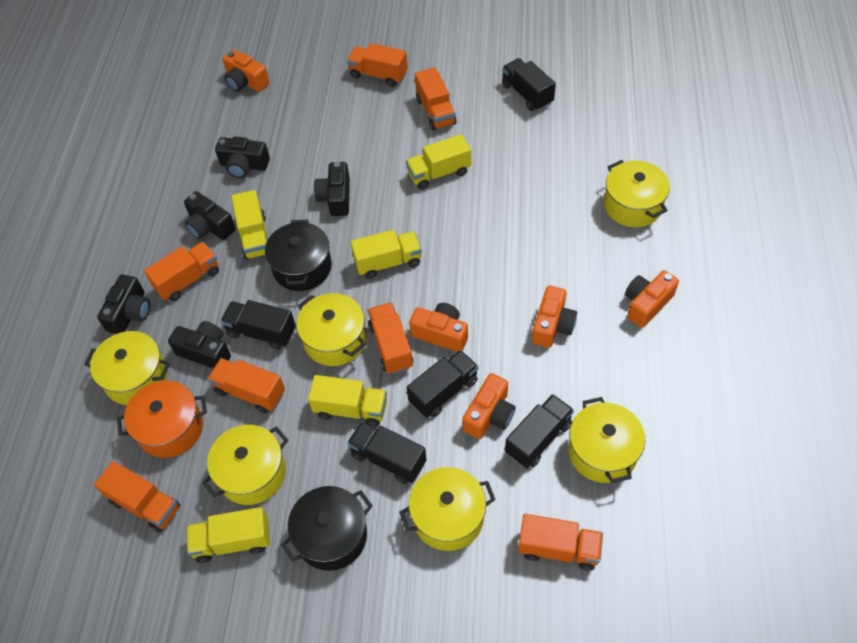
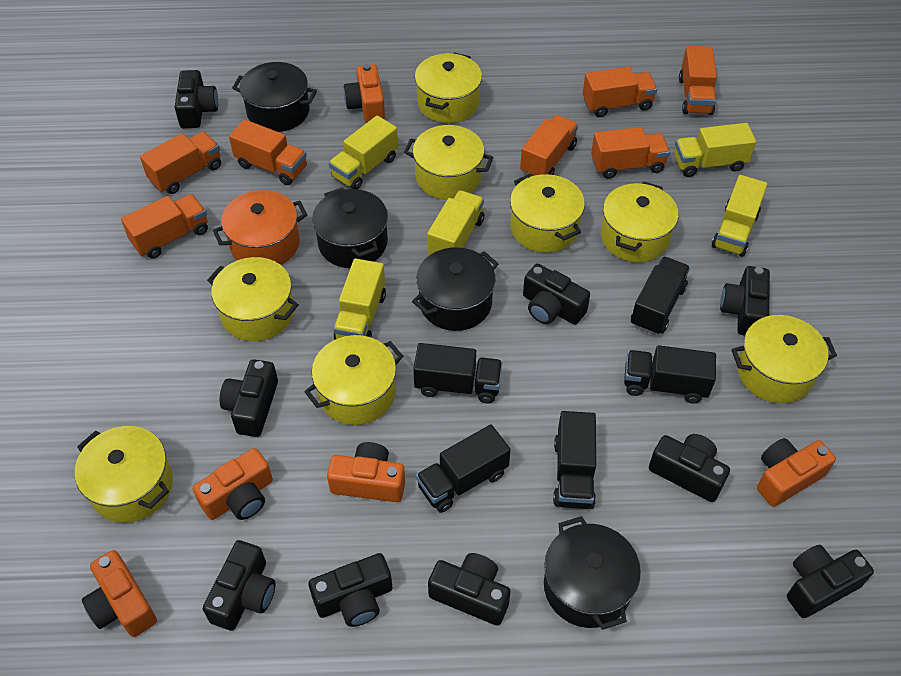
black camera: [97,275,150,334] [168,321,231,369] [184,191,236,240] [215,137,270,178] [314,162,350,216] = 5 -> [174,70,218,128] [203,540,276,631] [220,359,278,437] [308,553,392,627] [428,553,510,626] [523,264,590,325] [649,434,730,502] [720,266,770,336] [787,545,874,618] = 9
black pot: [265,219,332,291] [281,486,373,571] = 2 -> [232,62,317,132] [312,187,388,268] [412,247,499,331] [544,516,641,630] = 4
yellow pot: [84,331,170,405] [202,425,288,505] [297,293,366,366] [399,467,496,551] [569,397,645,483] [604,160,670,227] = 6 -> [75,426,173,523] [207,257,299,341] [304,335,403,425] [404,125,493,200] [415,53,482,123] [510,174,585,253] [601,182,679,262] [731,315,837,403] = 8

